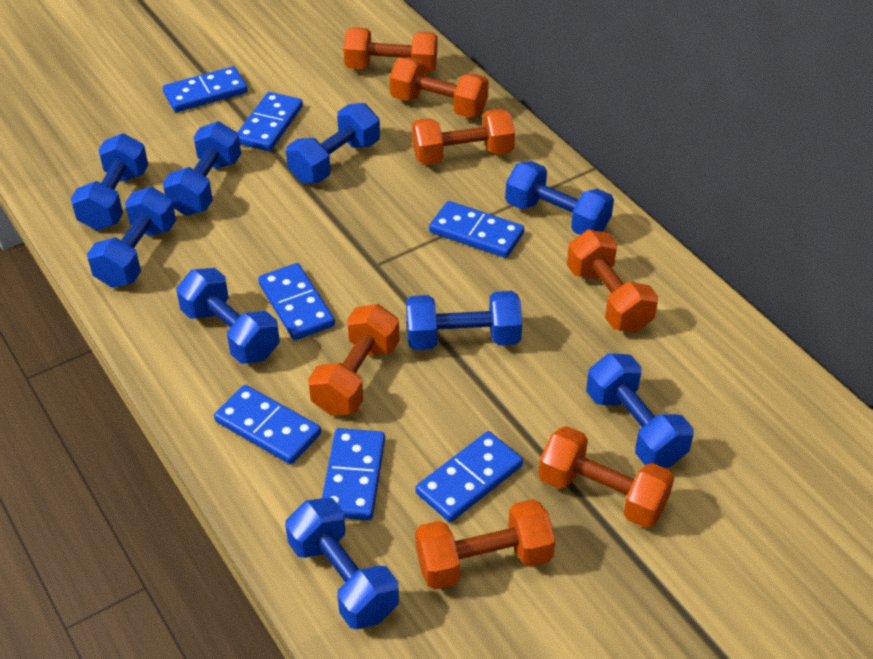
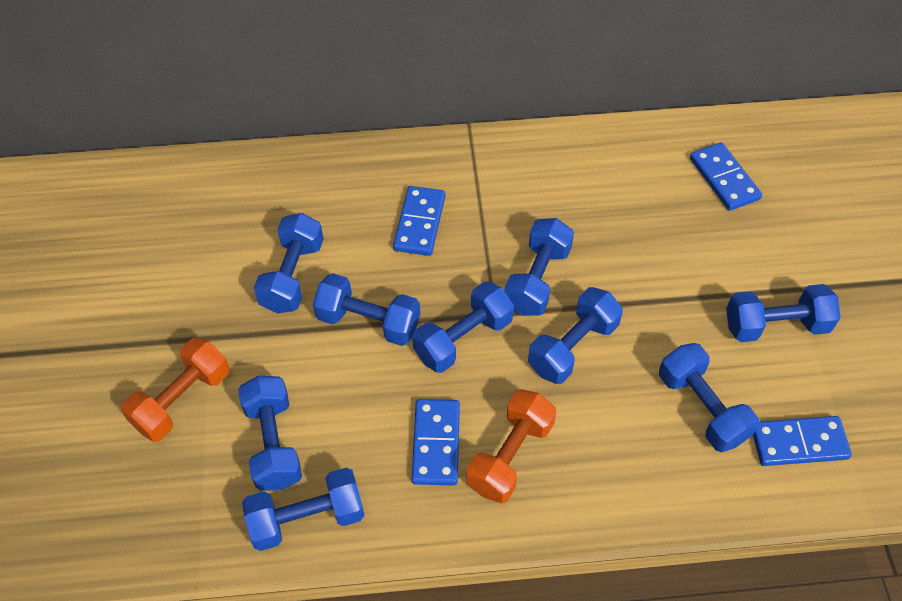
blue domino: [163,66,248,112] [214,385,321,464] [237,92,303,151] [258,263,335,340] [322,428,385,520] [415,431,523,522] [429,201,524,258] = 7 -> [393,186,445,256] [412,399,460,486] [690,142,762,211] [753,416,852,466] = 4
orange dumbbell: [308,304,400,416] [344,27,437,74] [390,57,489,118] [412,109,515,165] [415,499,555,590] [538,426,674,528] [567,230,658,332] = 7 -> [121,337,229,442] [466,389,556,503] = 2

